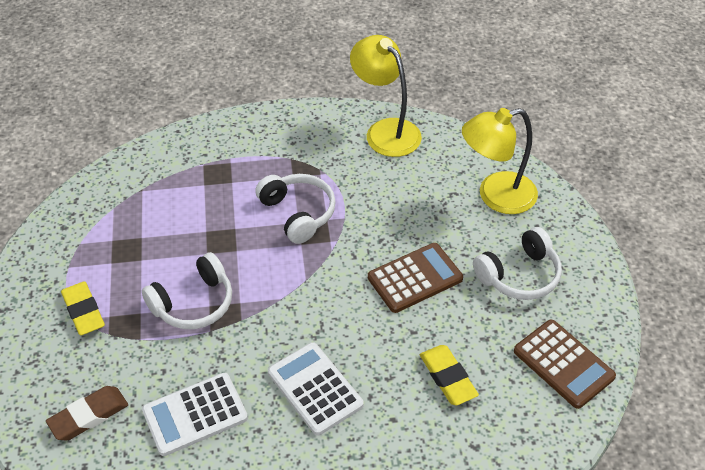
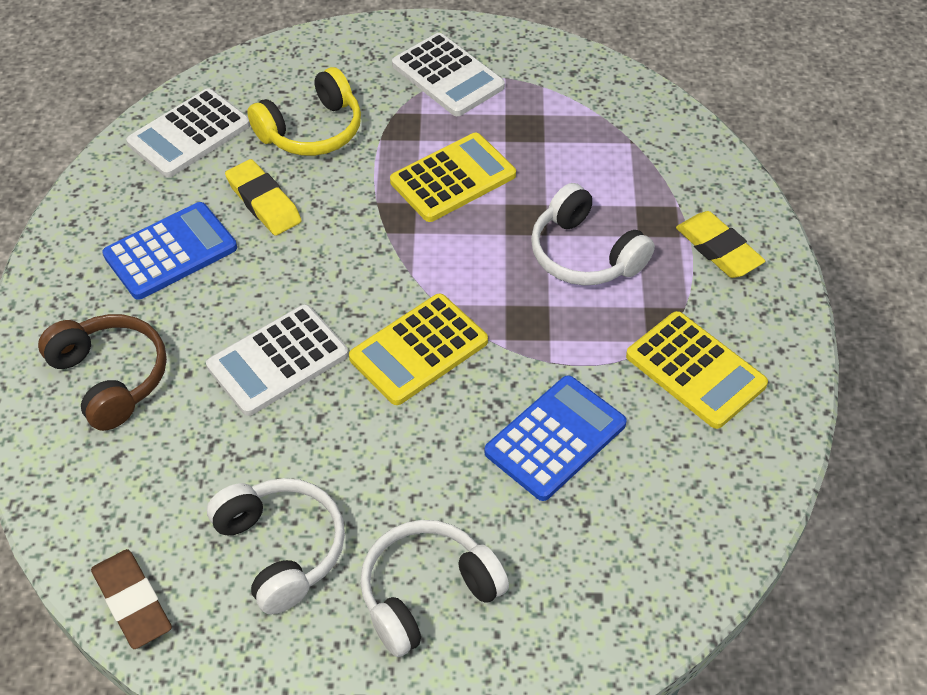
blue calculator: none = 0 -> [102,202,237,300] [484,375,627,501] = 2
brown calculator: [368,243,463,313] [514,319,616,409] = 2 -> none = 0
brown headphones: none = 0 -> [38,314,167,431] = 1
white calculator: [142,373,248,456] [268,342,364,435] = 2 -> [126,89,250,177] [206,304,348,416] [392,33,505,116] = 3
yellow calculator: none = 0 -> [349,294,488,405] [390,133,516,222] [626,311,768,429] = 3
yellow headphones: none = 0 -> [247,67,361,156] = 1
yellow lamp: [350,35,422,157] [462,108,538,214] = 2 -> none = 0

